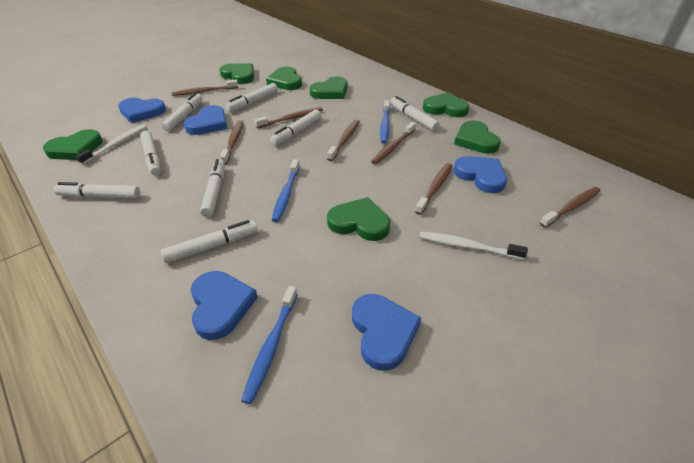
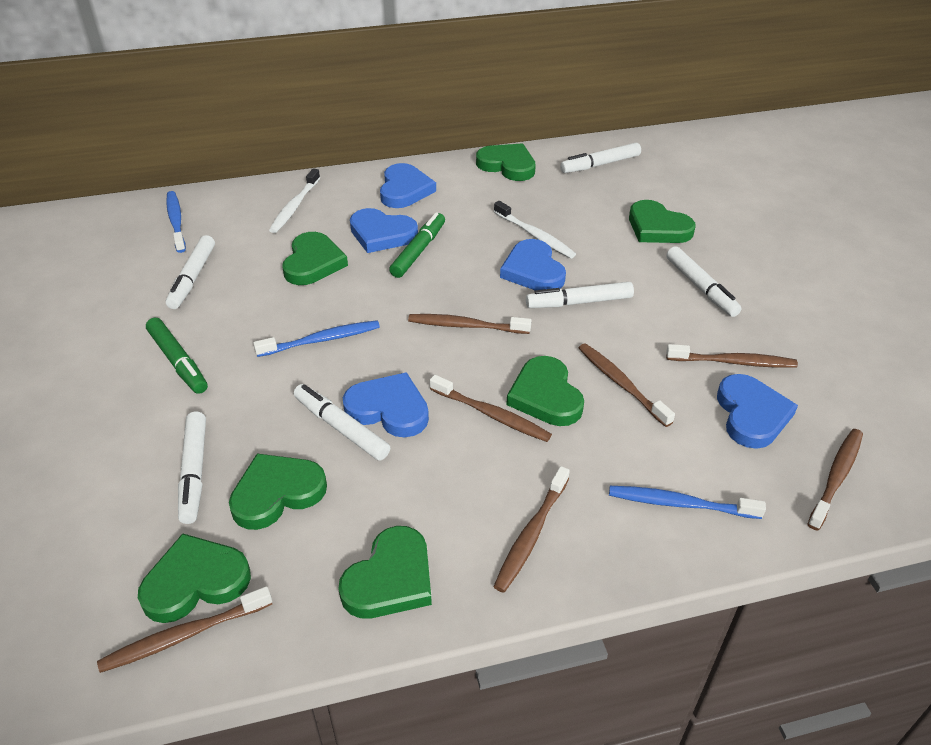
green marker: none = 0 -> [146,318,208,394] [389,212,445,278] = 2
white marker: [54,182,140,199] [140,131,161,176] [160,220,258,263] [161,93,203,131] [200,159,225,217] [225,83,278,112] [270,110,321,146] [390,96,440,131] = 8 -> [166,235,215,309] [178,412,206,524] [294,384,390,461] [526,282,634,308] [560,142,641,173] [666,246,742,317] = 6

